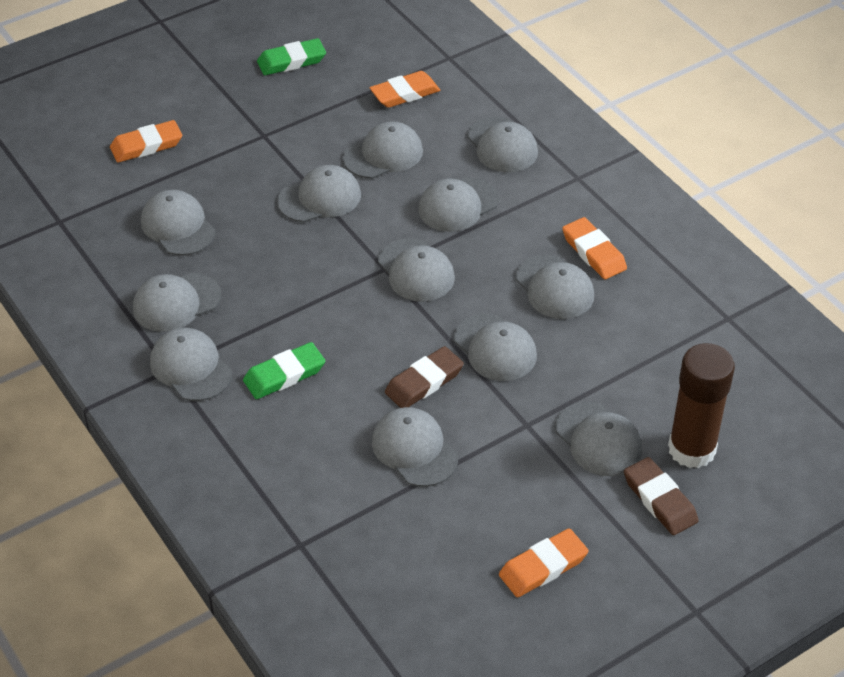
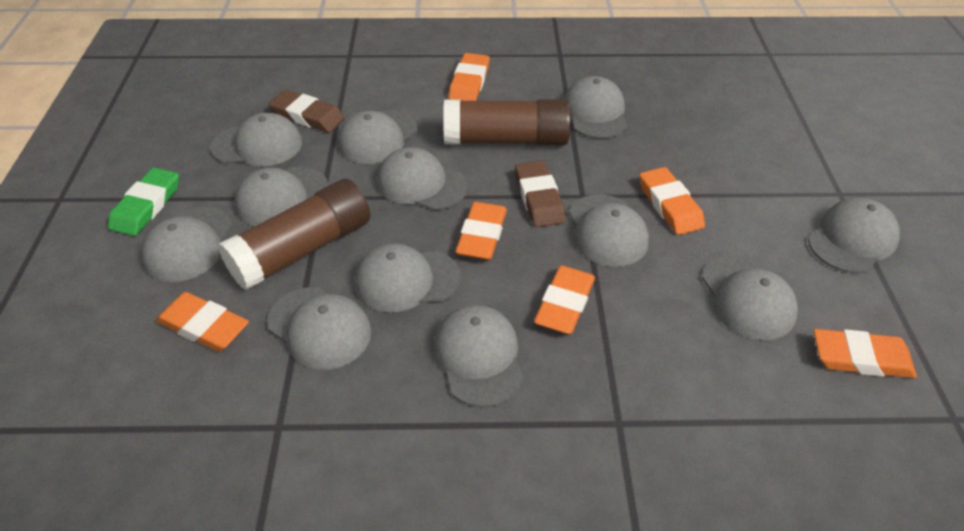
brown glue stick: [668,343,735,468] = 1 -> [218,179,370,290] [443,99,571,146] = 2
green eraser: [243,342,325,399] [257,38,326,75] = 2 -> [108,168,179,236] = 1
orange eraser: [110,120,182,163] [370,71,440,108] [499,528,589,597] [562,217,627,279] = 4 -> [156,292,249,352] [449,53,490,101] [455,202,507,260] [534,265,595,334] [639,167,705,235] [813,329,917,378] = 6

